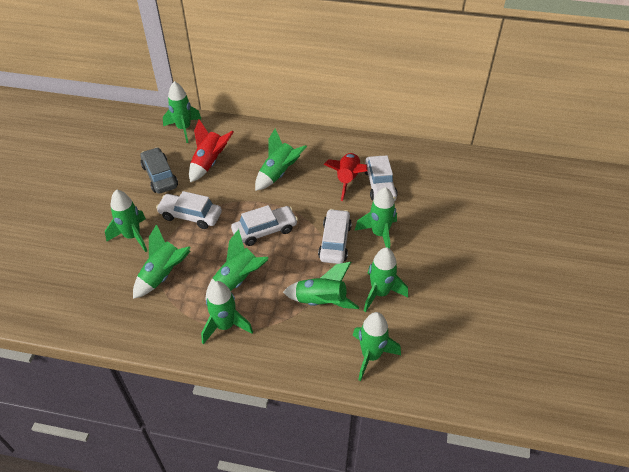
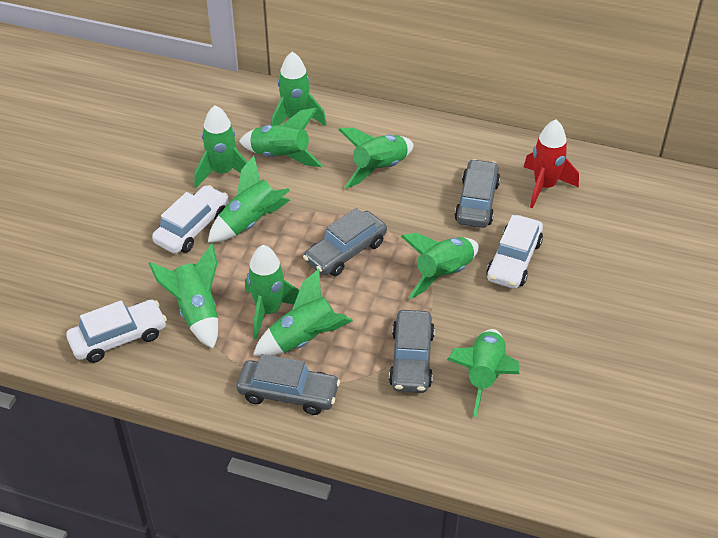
grey car: [140,147,178,194] = 1 -> [236,354,340,415] [303,208,387,276] [389,310,435,393] [454,159,500,228] = 4
red rocket: [189,119,234,182] [323,153,368,201] = 2 -> [524,119,579,208] = 1
white car: [156,191,222,229] [231,205,298,246] [318,209,352,264] [364,155,398,201] = 4 -> [66,299,167,363] [152,185,229,254] [486,215,543,289] = 3

